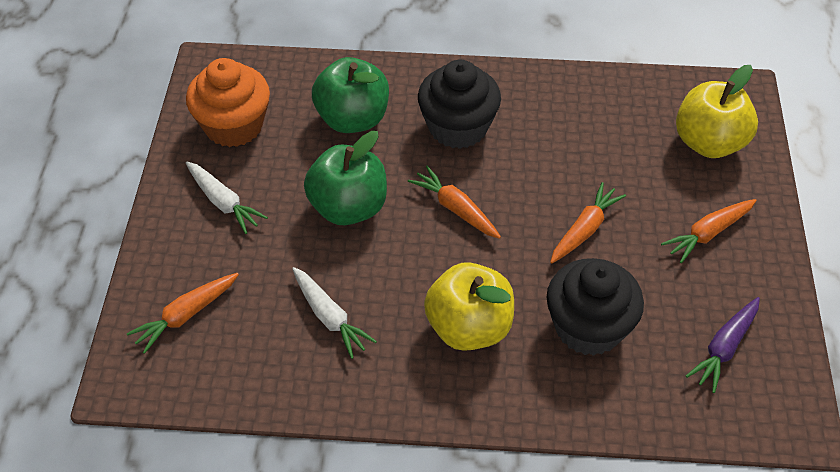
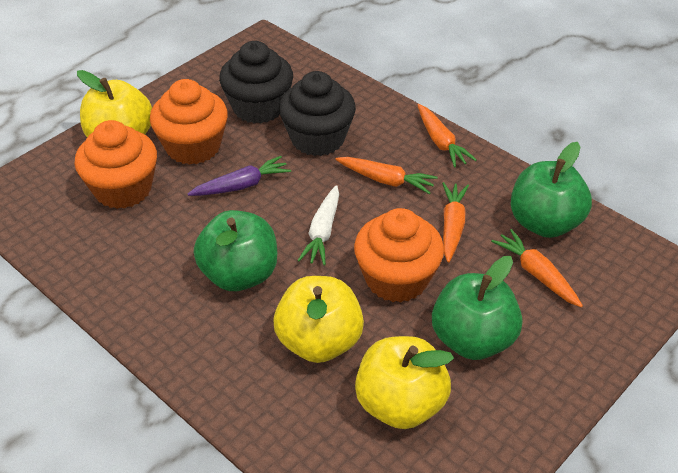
green apple: [304,131,387,225] [312,57,389,133] = 2 -> [194,210,277,291] [432,256,522,360] [511,142,592,238] = 3
orange cupcake: [186,58,270,147] = 1 -> [74,120,157,209] [150,79,228,165] [354,208,444,303] = 3
white carrot: [186,161,268,234] [292,267,377,359] = 2 -> [297,185,339,266] = 1
yellow apple: [424,262,514,351] [676,65,758,158] = 2 -> [77,70,152,137] [274,276,364,363] [355,336,454,429] = 3

